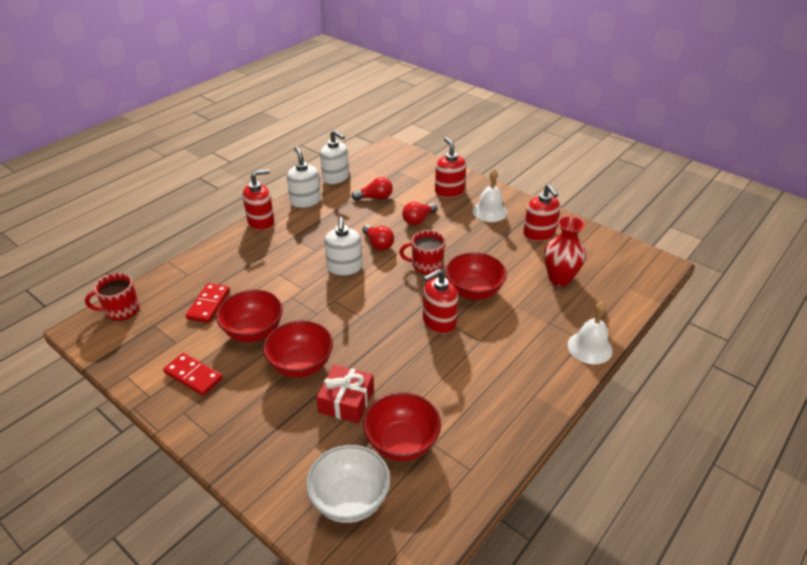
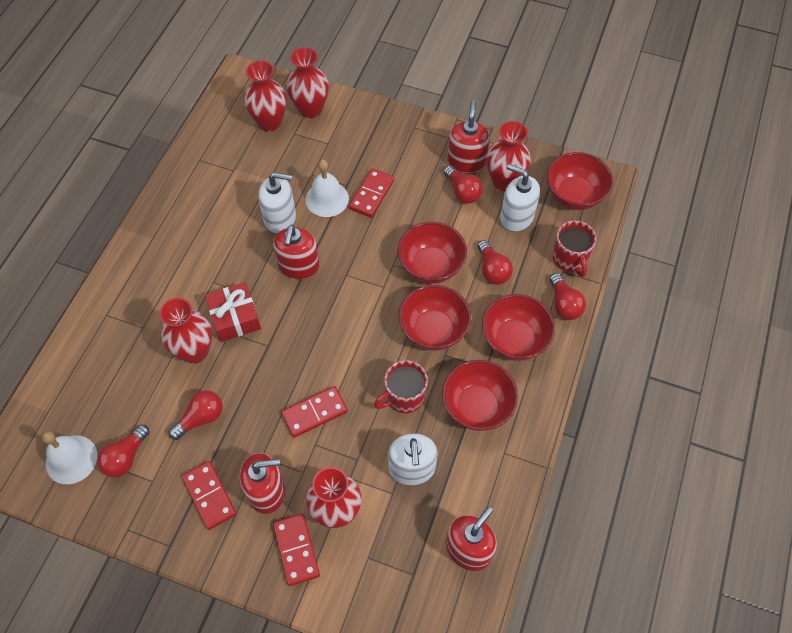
red bowl: [216,290,283,342] [263,320,333,378] [363,392,441,461] [445,252,507,300] = 4 -> [397,222,467,284] [398,285,471,351] [442,360,518,431] [482,294,555,361] [547,152,613,210] = 5
red domino: [163,353,223,396] [186,283,230,323] = 2 -> [182,461,237,530] [273,514,320,586] [281,386,348,438] [349,168,394,218] = 4
red light bulb: [352,177,393,200] [362,225,394,251] [402,202,437,225] = 3 -> [97,424,150,477] [169,390,223,440] [444,165,483,203] [477,240,513,285] [550,273,586,320] = 5
red vase: [544,216,586,286] = 1 -> [160,298,212,364] [244,61,287,132] [287,47,329,119] [306,467,361,528] [486,121,531,191] = 5
white bowl: [306,445,390,523] = 1 -> none = 0

